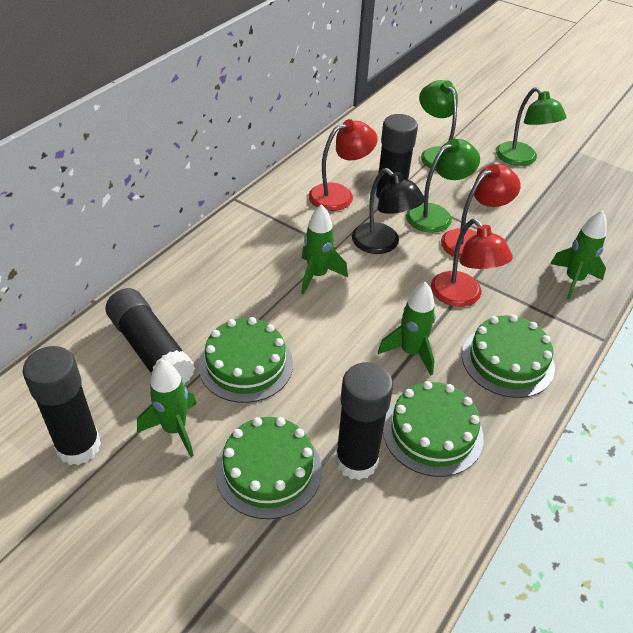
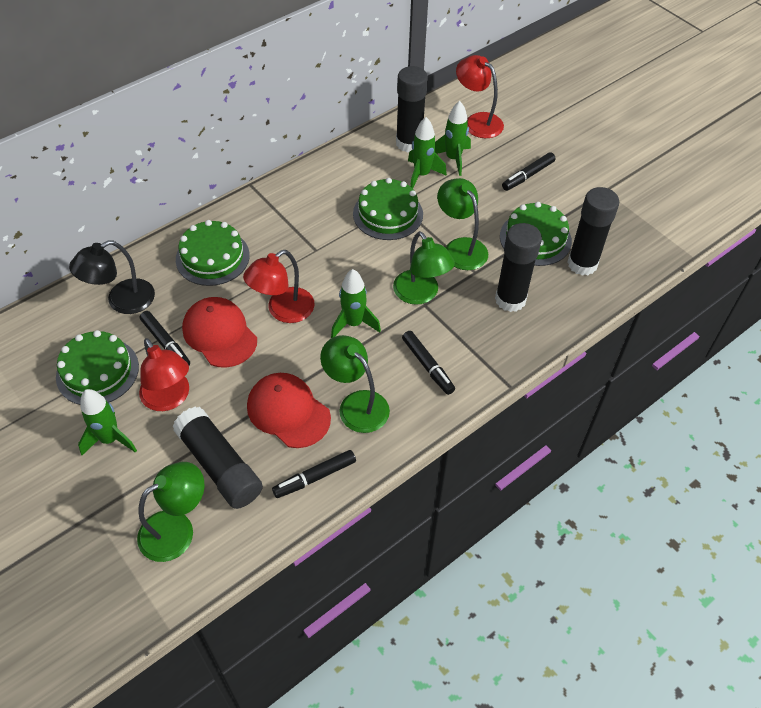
black marker: none = 0 -> [140,311,190,365] [272,450,356,498] [402,331,455,395] [502,152,555,191] = 4
green lamp: [406,139,480,233] [419,80,458,170] [496,87,567,166] = 3 -> [137,462,204,562] [320,335,390,433] [393,231,455,305] [437,178,488,270] = 4
red cap: none = 0 -> [182,297,257,368] [247,373,331,448] = 2

